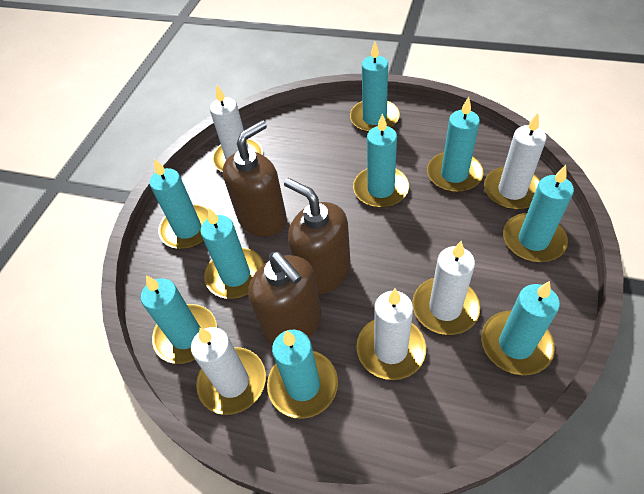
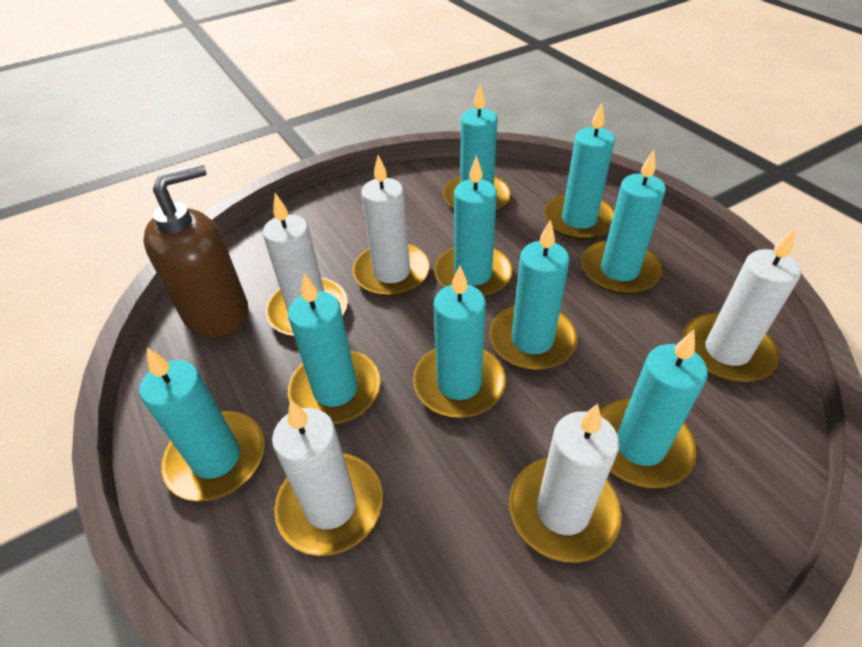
brown soap dispenser: [223,120,287,237] [248,252,322,345] [284,178,350,294] = 3 -> [143,163,248,337] = 1

